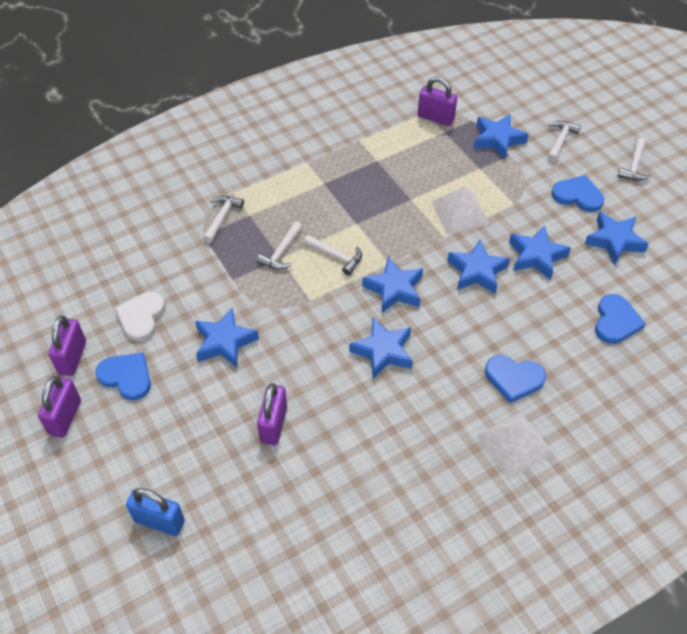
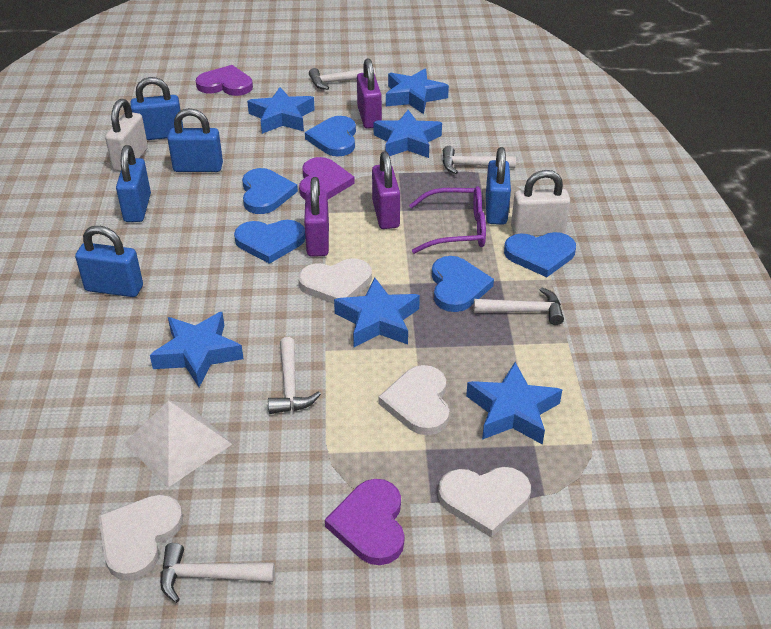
blue heart: [95,353,151,400] [485,355,546,403] [552,175,604,212] [595,294,646,344] = 4 -> [234,220,305,264] [242,168,298,214] [305,116,356,156] [432,256,494,312] [504,232,576,277] = 5
blue padlock: [126,488,185,536] = 1 -> [75,226,143,297] [116,145,151,222] [130,77,183,140] [167,108,223,172] [486,147,511,225] = 5
blue star: [195,307,259,368] [349,318,413,379] [362,257,423,313] [447,240,510,294] [474,114,529,159] [509,225,571,280] [585,211,649,265] = 7 -> [150,312,244,387] [247,87,315,134] [334,278,420,347] [374,110,442,158] [386,68,449,114] [466,362,562,445] = 6
purple glasses: none = 0 -> [409,186,486,254] = 1
purple heart: none = 0 -> [196,65,253,96] [299,157,355,199] [325,479,404,565] = 3
purple padlock: [38,376,81,438] [48,315,86,376] [257,383,287,445] [418,77,457,126] = 4 -> [304,177,329,257] [357,58,382,129] [372,151,400,229] = 3
white heart: [115,292,166,341] = 1 -> [99,495,183,581] [298,259,372,304] [378,365,449,435] [438,467,531,537] = 4
white padlock: none = 0 -> [105,99,148,171] [511,170,570,237] = 2
white pyramid: [432,186,490,234] [477,412,554,479] = 2 -> [125,401,232,487] = 1

